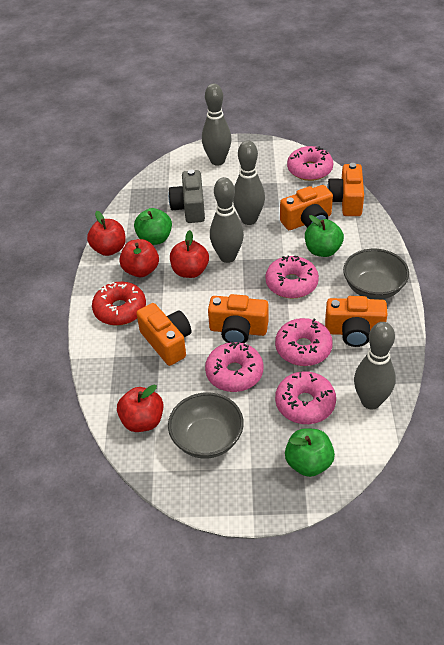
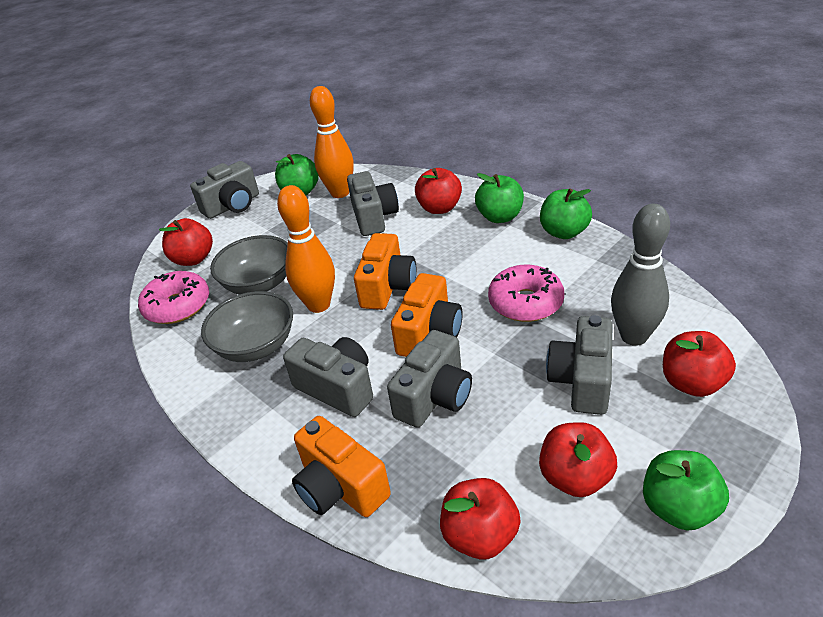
green apple: [134,208,172,245] [285,428,335,477] [305,215,344,257] = 3 -> [275,154,319,195] [475,173,524,223] [540,188,592,239] [643,450,729,531] = 4
grey bowling pin: [202,83,232,166] [210,177,244,263] [233,140,265,225] [354,322,396,410] = 4 -> [611,204,670,346] = 1
grey camera: [168,169,205,223] = 1 -> [190,161,259,219] [283,337,373,417] [347,171,399,236] [387,330,472,428] [546,315,612,415] = 5
orange bowling pin: none = 0 -> [277,185,335,313] [310,86,354,198] = 2
orange camera: [136,303,191,366] [208,294,268,343] [280,185,333,230] [325,296,388,347] [327,163,364,216] = 5 -> [292,416,391,517] [354,233,416,310] [391,273,463,357] = 3
pink donut: [205,341,263,392] [265,256,319,298] [275,318,333,366] [275,371,336,424] [287,146,333,181] = 5 -> [138,271,209,324] [488,265,564,322] = 2
red apple: [87,211,126,256] [117,385,163,432] [119,239,159,277] [170,230,209,278] = 4 -> [159,218,213,266] [415,168,462,214] [440,478,521,559] [539,422,617,497] [663,331,736,397] = 5
red donut: [92,282,146,326] = 1 -> none = 0

